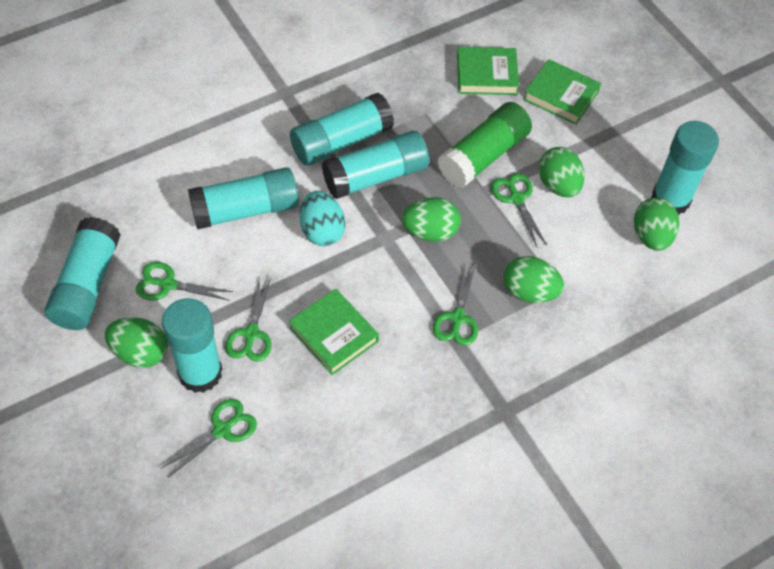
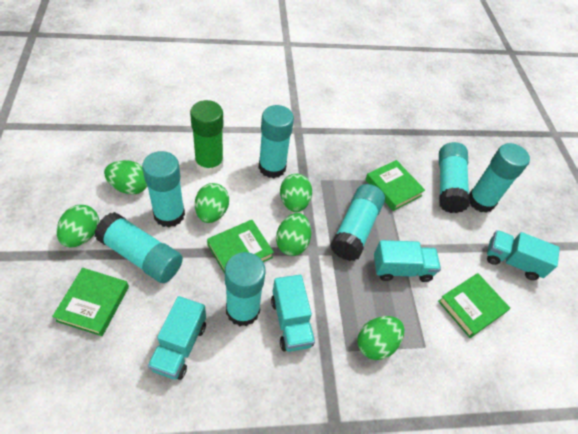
green book: [289,289,379,375] [457,47,519,95] [523,59,601,125] = 3 -> [52,268,129,336] [207,220,274,274] [365,160,425,211] [438,273,510,338] = 4
green egg: [105,317,168,368] [402,197,461,242] [503,256,564,303] [538,147,585,197] [634,197,679,251] = 5 -> [57,205,99,247] [104,160,147,195] [195,183,229,223] [276,213,311,256] [280,174,312,212] [357,316,404,360] = 6
green scissors: [136,262,233,301] [160,399,257,478] [225,277,272,362] [433,263,478,346] [491,173,547,247] = 5 -> none = 0
turquoise egg: [300,191,345,246] = 1 -> none = 0
turquoise glue stick: [45,217,121,330] [162,298,222,393] [188,167,299,230] [290,92,394,166] [322,131,429,199] [651,121,719,216] = 6 -> [95,212,183,283] [142,151,185,227] [225,252,266,326] [259,105,294,178] [330,184,385,261] [439,142,470,213] [469,143,530,213] = 7
turquoise truck: none = 0 -> [148,296,206,380] [271,275,315,352] [374,240,441,282] [487,230,560,280] = 4

